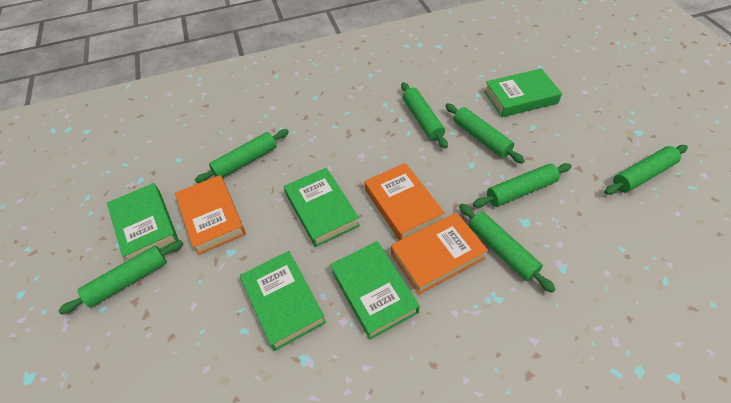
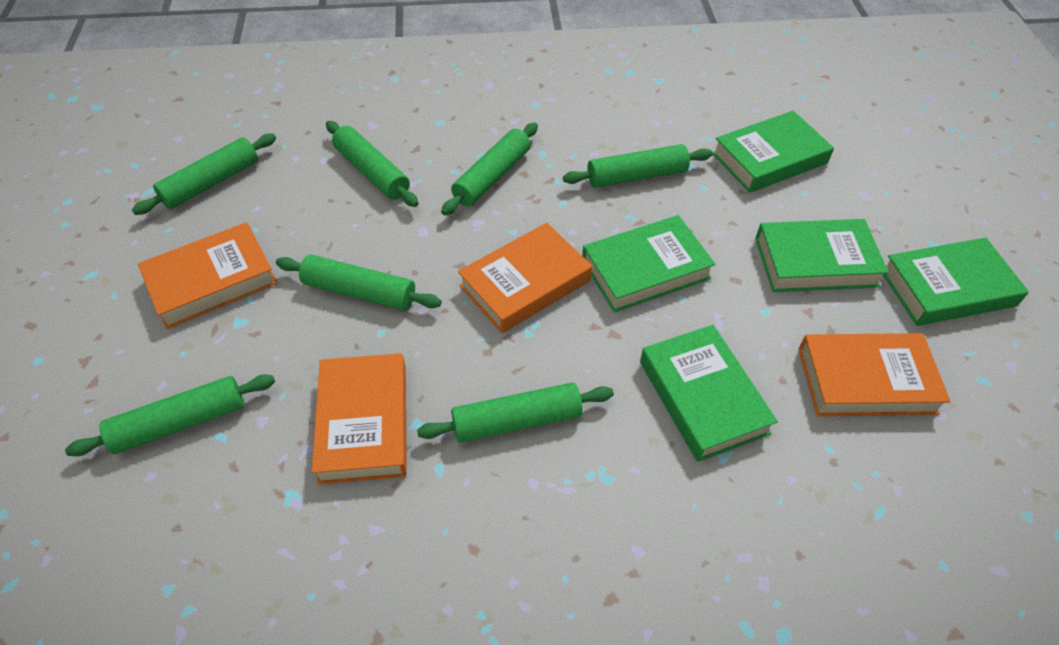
orange book: [175,175,246,255] [365,163,445,241] [391,212,488,295] = 3 -> [138,222,277,329] [312,353,407,484] [458,223,592,333] [798,333,951,416] = 4

